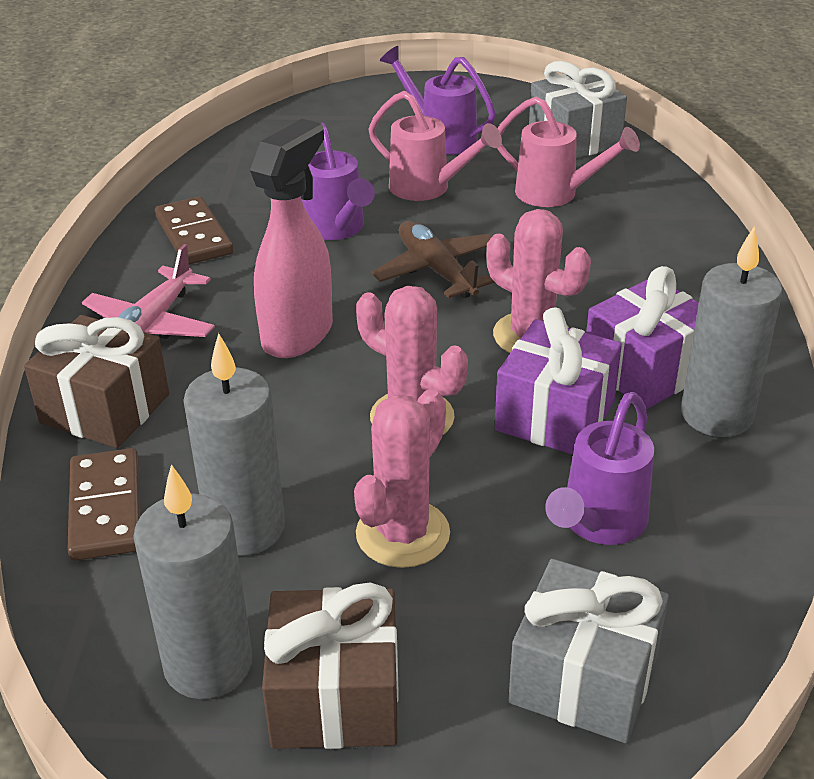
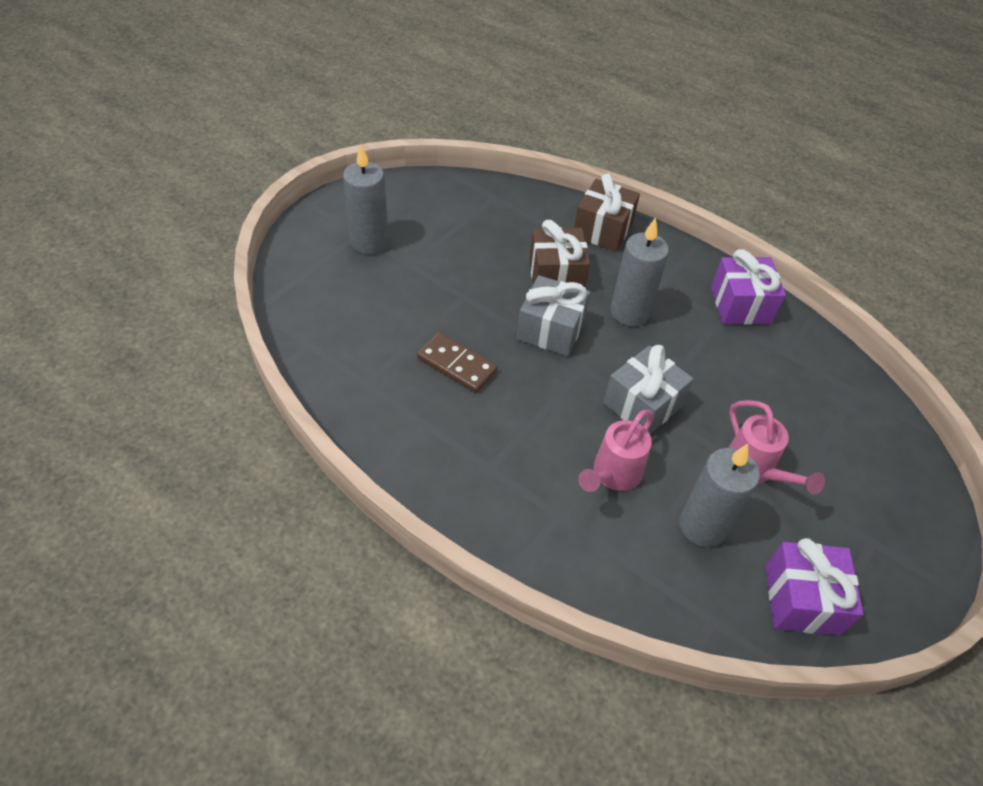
brown domino: [67,448,141,561] [155,197,233,265] = 2 -> [417,332,498,393] = 1
brown plane: [372,221,495,298] = 1 -> none = 0
pink cactus: [354,389,450,568] [356,286,468,435] [487,209,591,353] = 3 -> none = 0
pink plane: [82,244,215,339] = 1 -> none = 0
pink spray bottle: [250,119,333,358] = 1 -> none = 0
purple watering can: [302,123,375,240] [380,46,496,155] [545,392,654,545] = 3 -> none = 0

